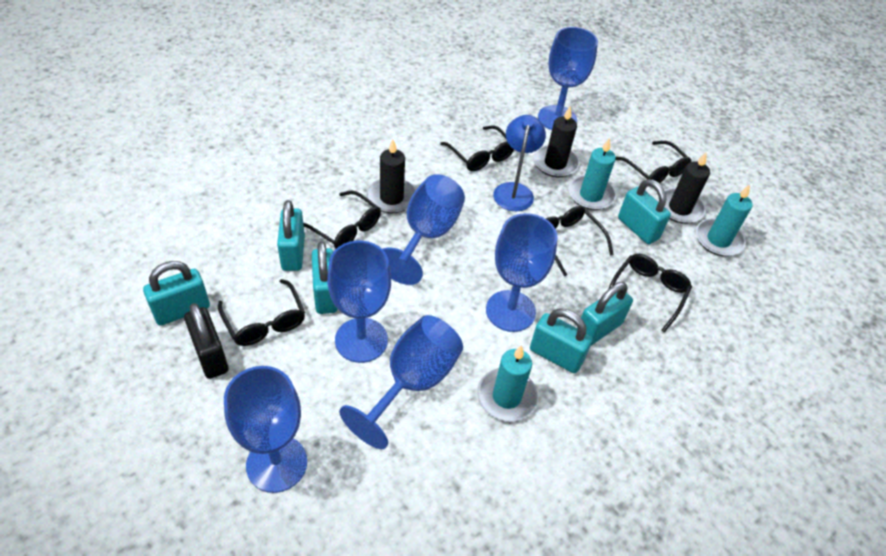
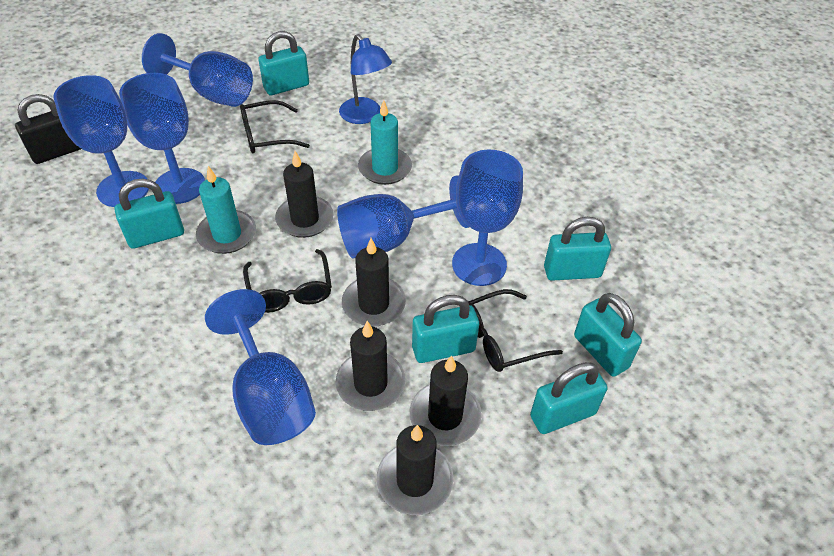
black candle: [367,140,415,213] [533,106,579,177] [658,152,710,224] = 3 -> [275,151,334,238] [336,321,405,411] [342,238,406,327] [377,425,454,515] [410,355,482,446] = 5
black glasses: [218,279,305,346] [303,190,381,249] [440,125,514,171] [546,206,614,276] [609,254,692,333] [615,141,692,187] = 6 -> [240,100,310,153] [243,249,332,313] [468,289,563,372] = 3
turquoise candle: [477,345,538,422] [568,138,616,210] [696,184,753,256] = 3 -> [196,166,256,254] [358,100,412,185] = 2

